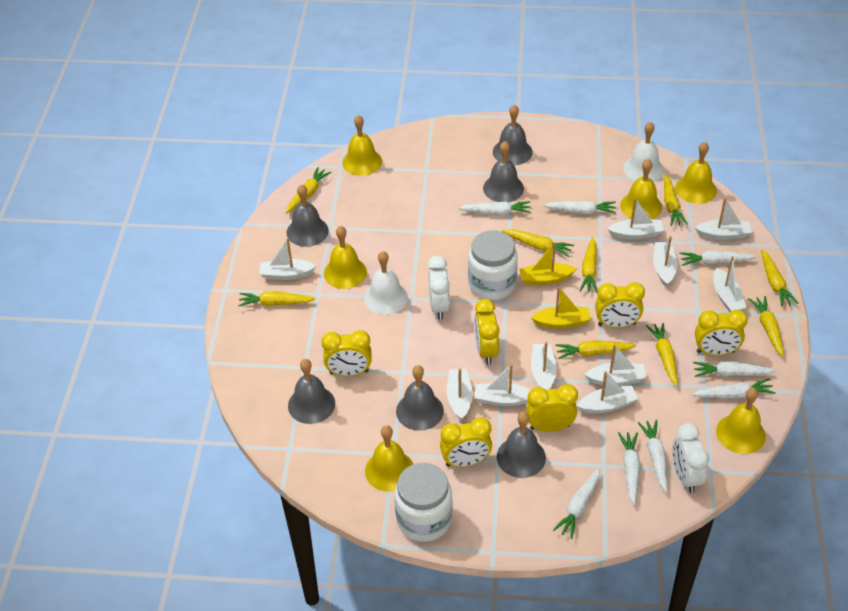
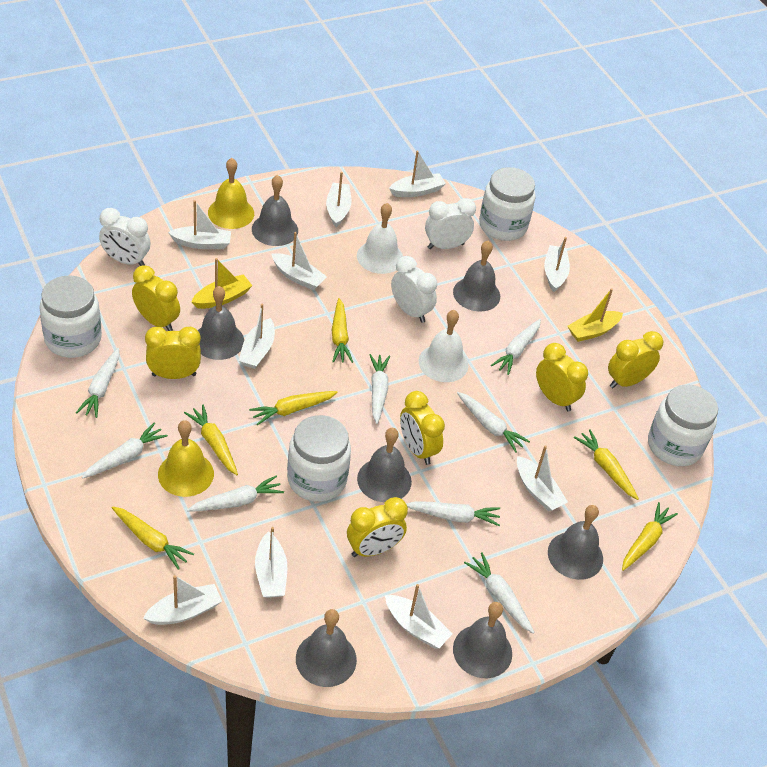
grey bell: [287,184,329,247] [288,359,335,424] [396,365,444,431] [483,141,524,202] [493,105,532,165] [497,412,546,478] = 6 -> [198,286,244,360] [252,175,298,246] [296,609,357,687] [357,428,412,503] [453,240,500,311] [453,602,512,678] [548,505,603,580] = 7
white clock: [427,256,450,320] [673,423,709,493] = 2 -> [99,208,151,266] [391,256,437,323] [425,198,476,249] = 3
white jar: [394,463,452,542] [468,230,518,300] = 2 -> [39,275,102,358] [287,415,351,502] [479,167,536,241] [648,384,718,466] = 4
yellow bell: [324,226,367,289] [342,115,382,176] [365,425,413,492] [620,159,662,219] [675,142,717,204] [716,388,766,454] = 6 -> [158,420,214,497] [208,158,254,229] = 2
yellow carrot: [238,291,316,306] [286,167,332,214] [502,229,574,257] [555,340,636,359] [579,237,598,293] [646,323,678,386] [664,175,688,226] [748,296,784,357] [761,250,799,307] = 9 -> [112,506,194,570] [184,405,238,475] [249,391,338,425] [332,298,353,363] [574,429,639,500] [622,502,678,571] = 6

